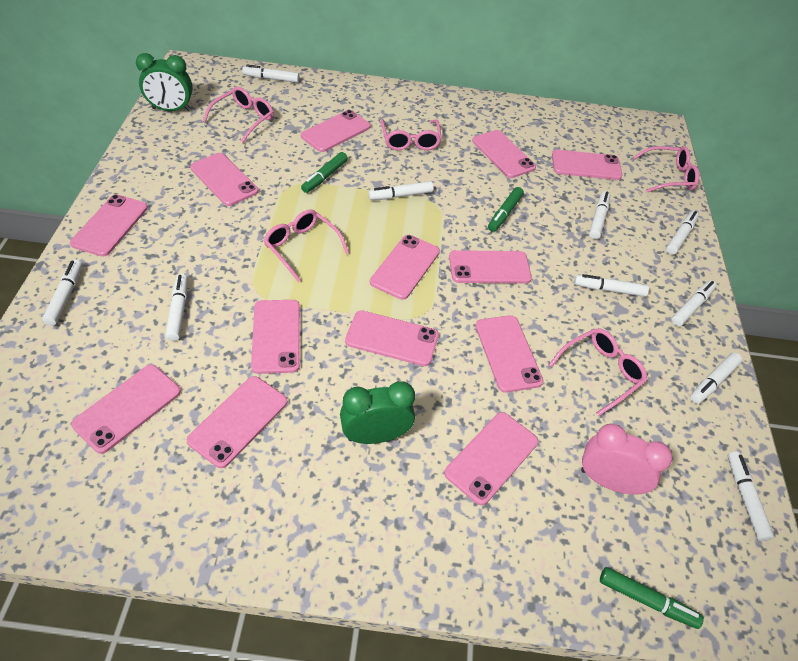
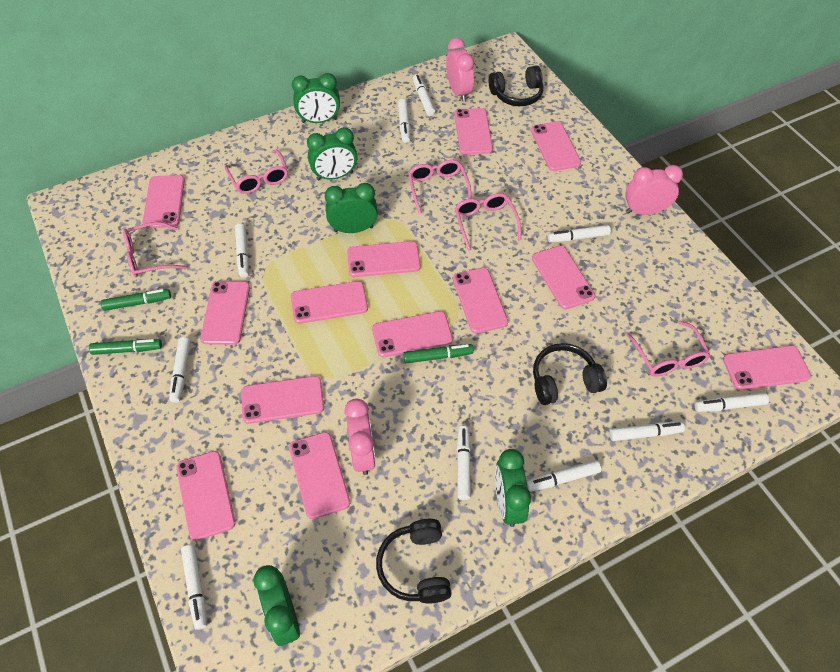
black headphones: none = 0 -> [376,519,452,604] [489,65,543,106] [533,343,607,405] = 3
green clock: [136,53,193,111] [340,381,415,444] = 2 -> [253,565,300,646] [292,73,340,123] [307,127,358,180] [325,183,378,233] [495,449,531,527] = 5
pink clock: [581,424,672,495] = 1 -> [344,399,376,475] [446,38,474,102] [625,165,683,215] = 3

